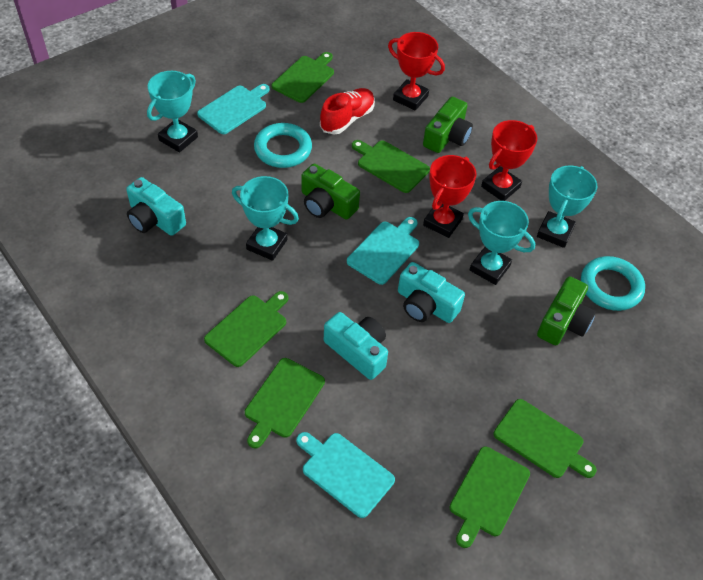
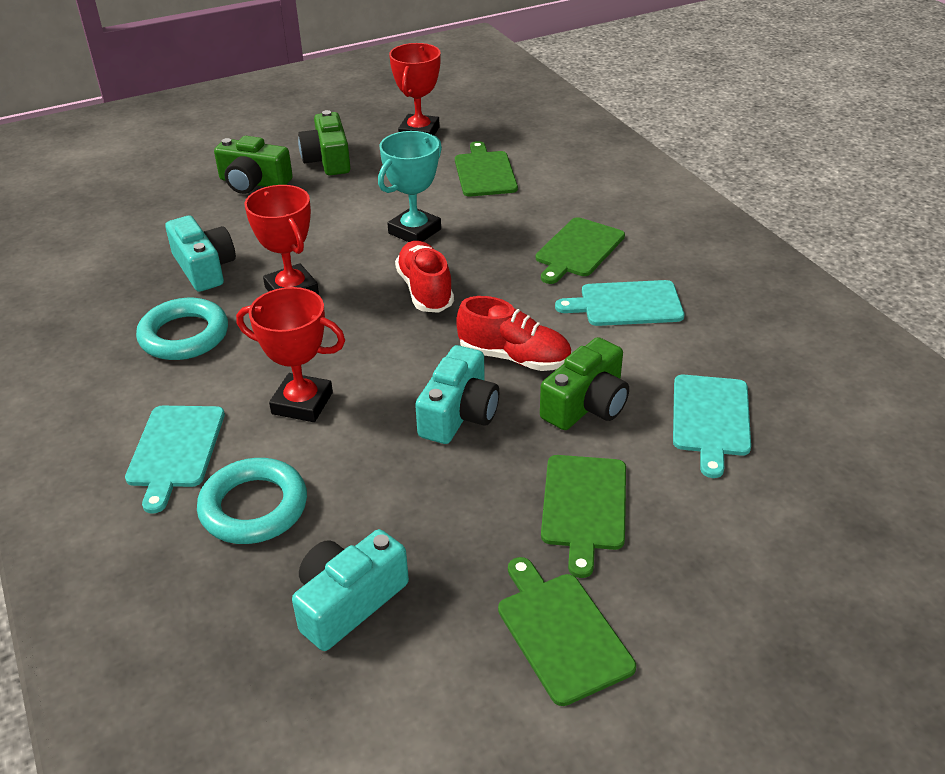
green cutting board: [204,291,288,367] [245,358,325,449] [272,52,334,103] [352,140,430,193] [450,447,530,548] [494,399,597,478] = 6 -> [455,141,518,197] [498,557,636,706] [536,217,625,284] [541,455,626,578] = 4
red shoe: [320,88,375,134] = 1 -> [395,241,454,313] [456,296,571,371] = 2
turquoise trophy: [147,71,198,152] [232,176,299,261] [468,201,535,285] [537,166,597,248] = 4 -> [378,131,442,242] = 1

